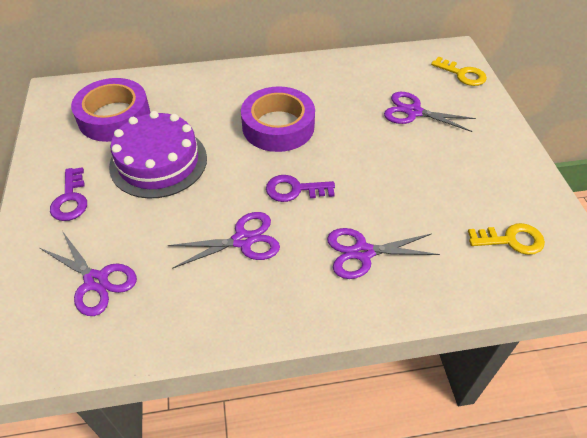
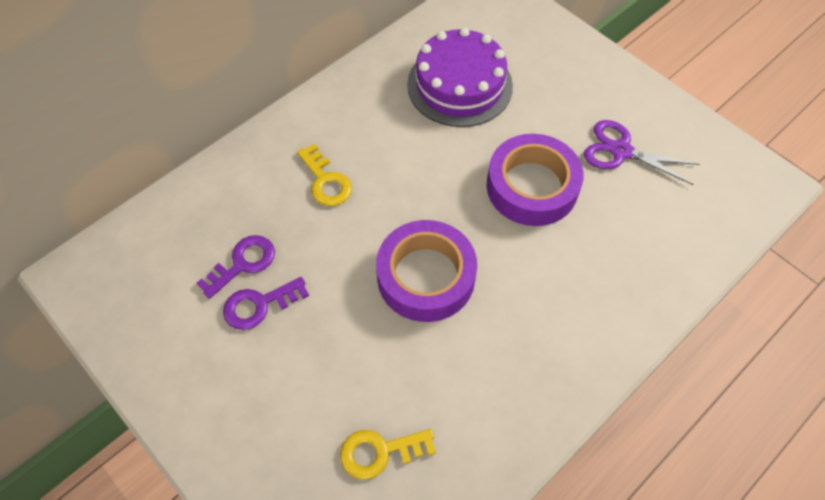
purple scissors: [40,231,137,316] [168,212,280,269] [327,228,440,279] [384,92,476,132] = 4 -> [584,120,699,185] = 1

